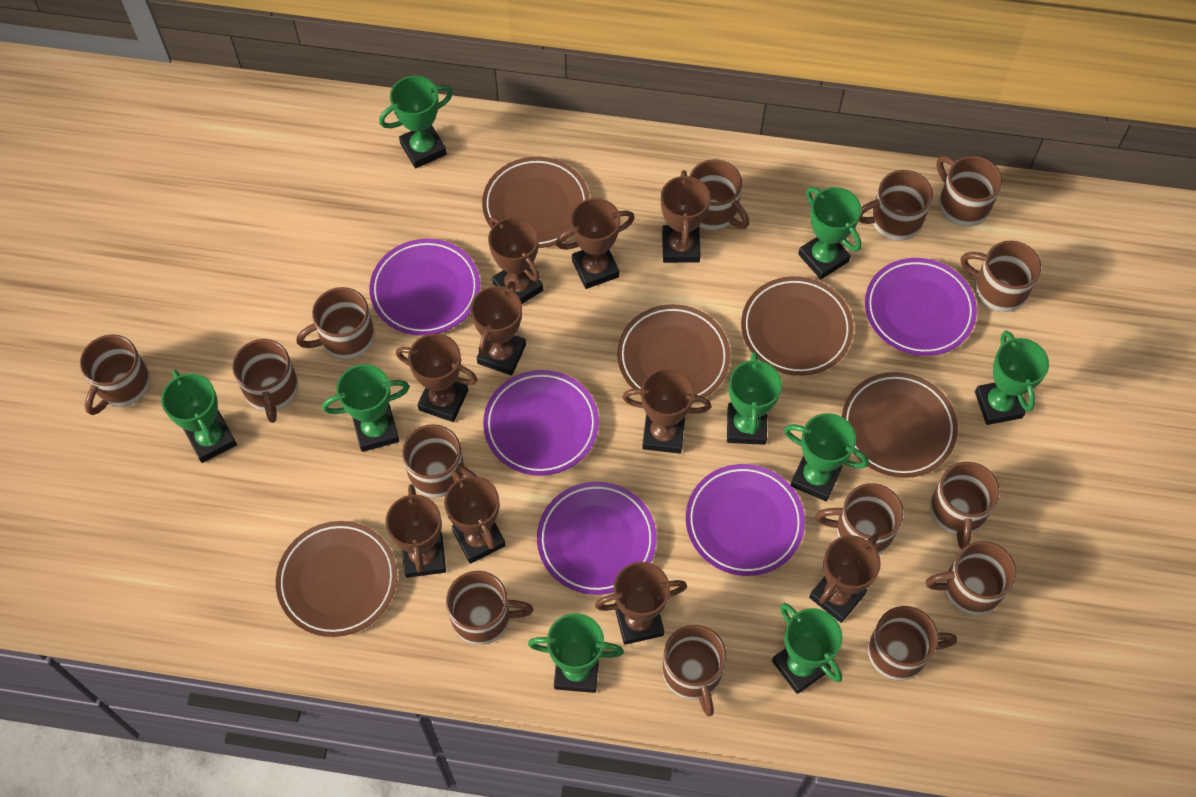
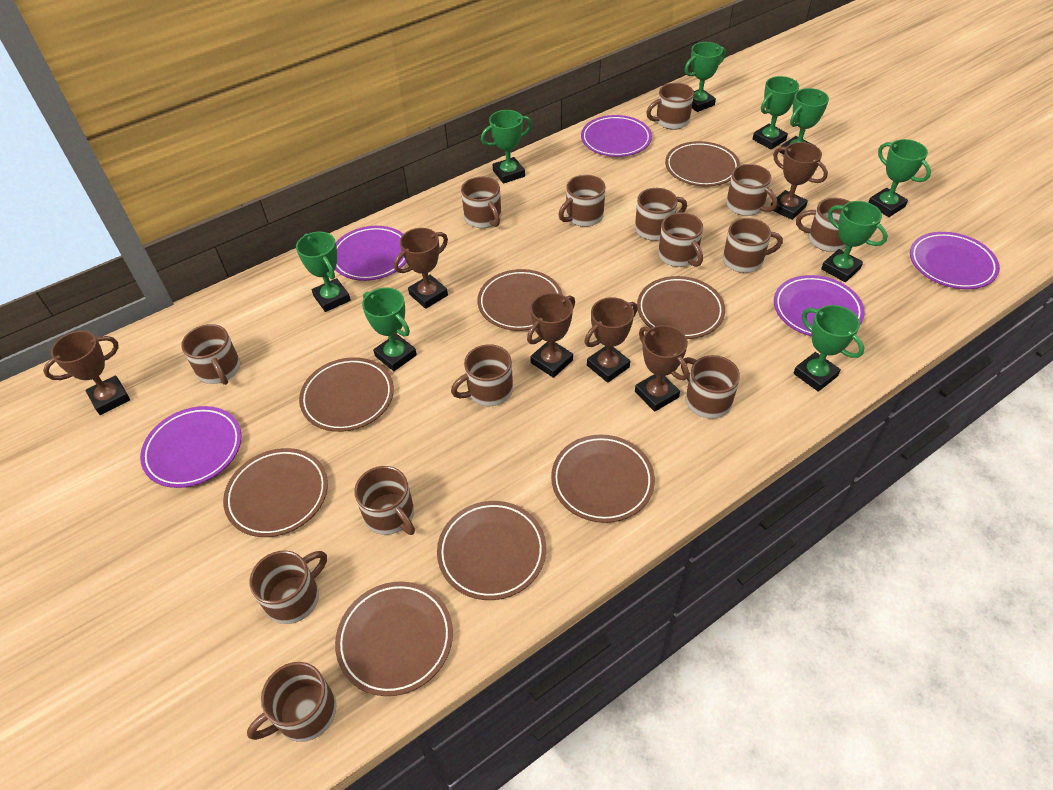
brown plate: [276,521,397,637] [482,157,590,248] [617,304,730,403] [741,276,854,376] [842,372,958,478] = 5 -> [223,448,328,537] [299,357,394,432] [335,581,453,696] [437,501,546,600] [477,269,563,331] [551,435,655,523] [637,276,725,339] [665,141,740,186] = 8
brown trophy: [386,484,446,578] [396,333,478,422] [444,470,506,563] [470,281,526,375] [488,217,543,304] [556,198,635,289] [595,562,687,645] [622,368,711,454] [661,170,711,263] [809,534,881,623] = 10 -> [43,331,130,415] [394,228,448,309] [527,293,575,378] [584,297,638,383] [635,325,689,412] [771,142,828,220] = 6

